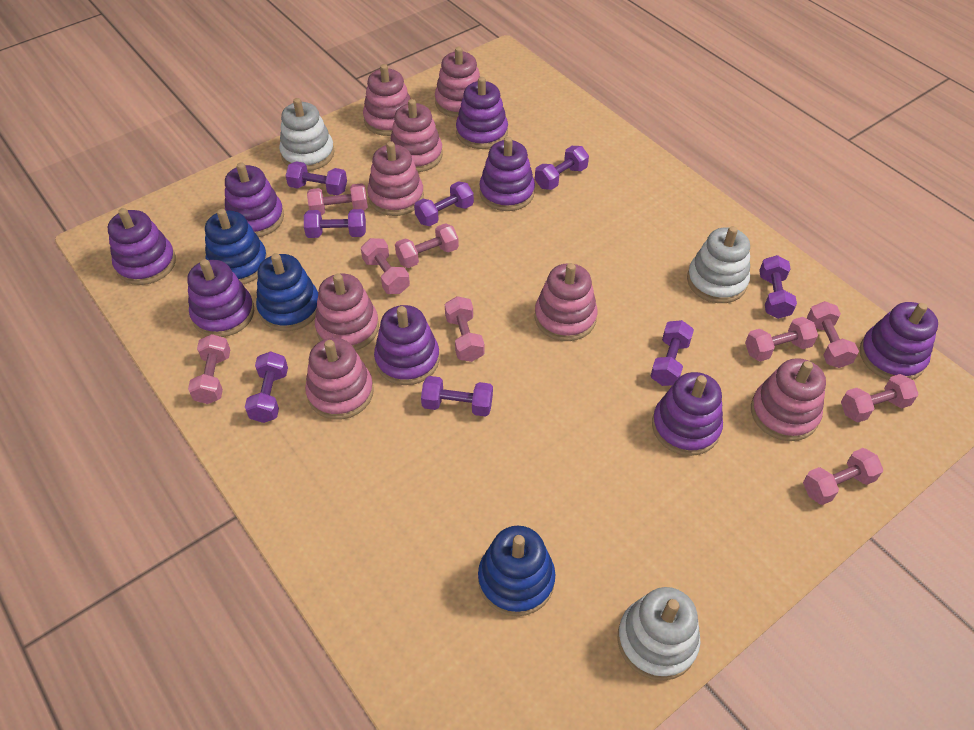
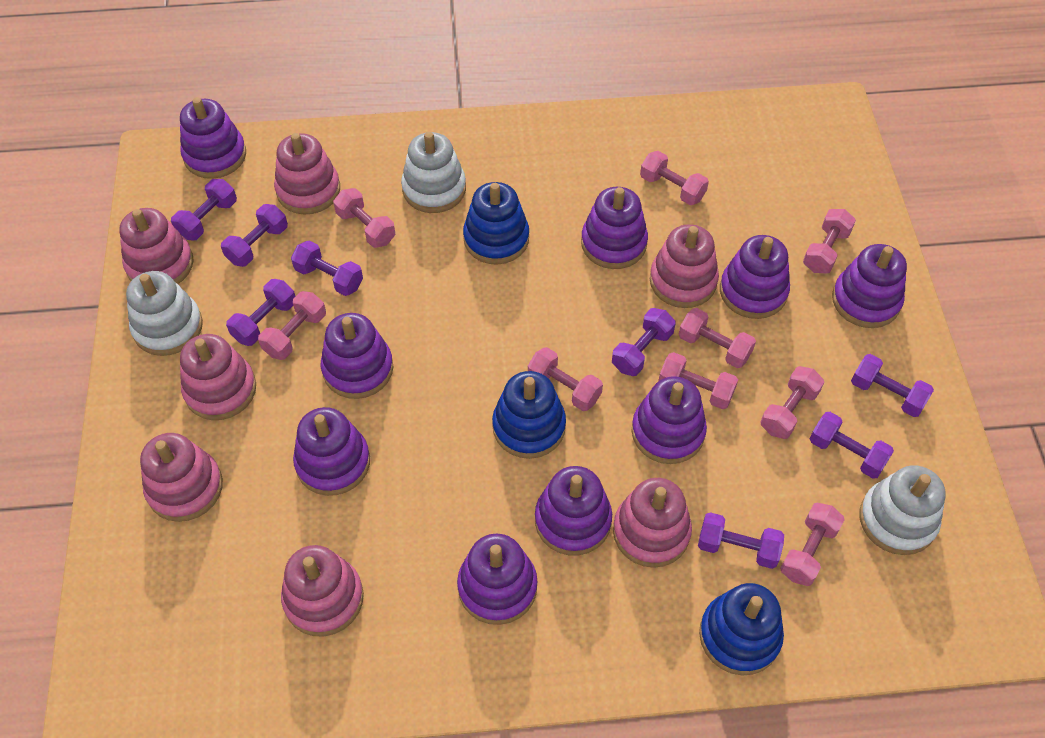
pink stacking toy: [305,338,374,420] [315,273,379,351] [363,64,411,136] [367,141,424,216] [390,99,443,172] [435,47,480,118] [535,263,598,341] [751,358,826,441] = 8 -> [119,208,194,284] [140,433,223,522] [180,334,256,420] [274,133,340,215] [281,545,364,636] [613,478,692,568] [650,224,719,308] = 7
purple stacking toy: [108,208,176,285] [187,259,254,337] [225,162,284,237] [374,305,440,385] [456,77,508,149] [479,137,535,211] [652,372,723,456] [860,302,938,380] = 8 -> [180,97,246,179] [293,407,370,496] [321,313,393,399] [457,534,537,625] [535,466,612,555] [581,187,648,269] [632,376,707,464] [720,235,790,319] [832,244,907,328] = 9

